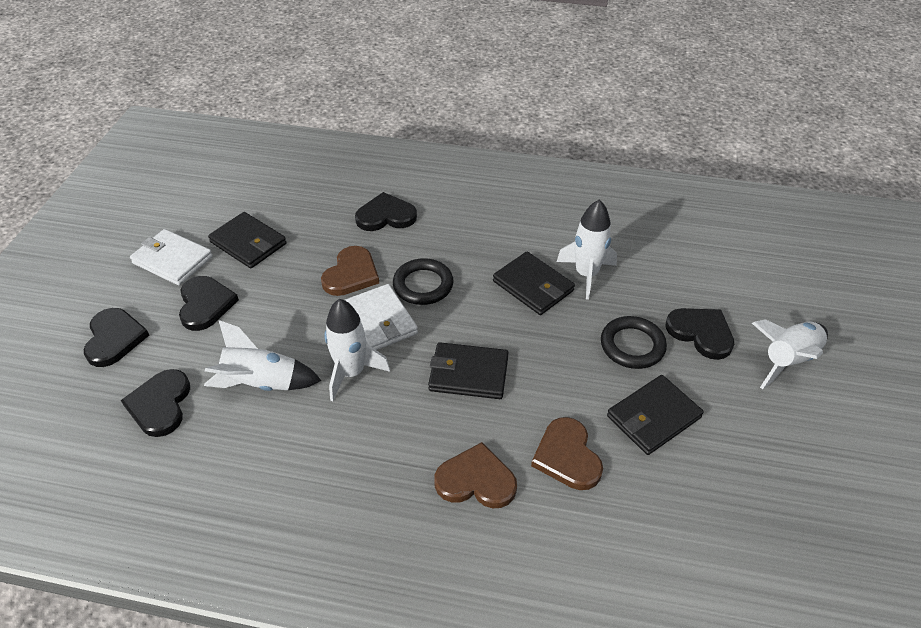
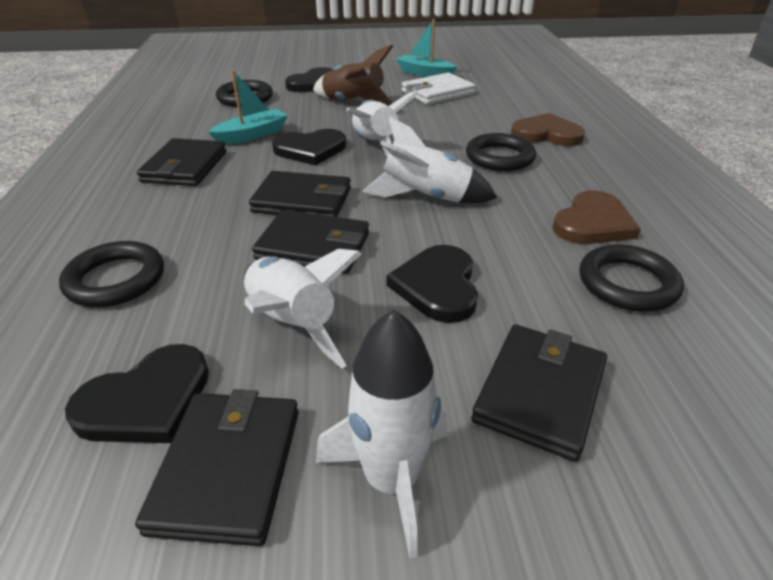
black heart: [84,308,149,367] [121,369,190,437] [179,276,239,331] [355,192,417,231] [666,308,734,360] = 5 -> [65,344,209,443] [272,129,346,166] [285,67,333,92] [386,245,478,323] = 4
black ring: [393,258,453,305] [601,316,667,369] = 2 -> [59,241,164,307] [216,80,273,107] [466,133,536,171] [579,244,684,312] = 4
black wallet: [208,212,287,268] [428,342,509,399] [493,252,575,315] [607,375,704,455] = 4 -> [135,389,299,546] [137,138,227,186] [249,171,351,217] [252,210,369,274] [471,324,607,462] = 5
brown heart: [321,246,379,296] [434,442,517,508] [531,417,603,490] = 3 -> [511,113,585,146] [552,190,641,244] = 2
brown rocket: none = 0 -> [313,44,393,106] = 1
turquoise boat: none = 0 -> [208,70,288,145] [396,19,457,77] = 2
white wallet: [130,229,213,285] [345,284,418,350] = 2 -> [402,72,476,105] = 1

